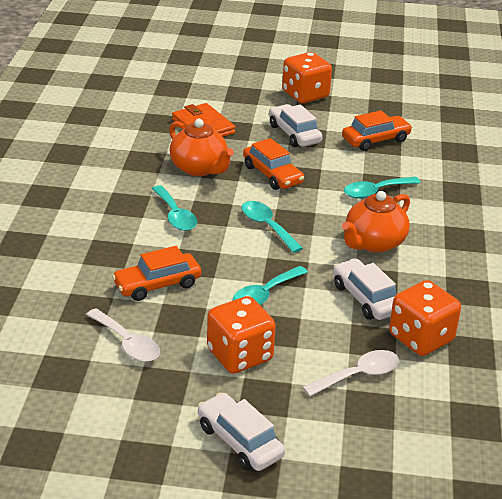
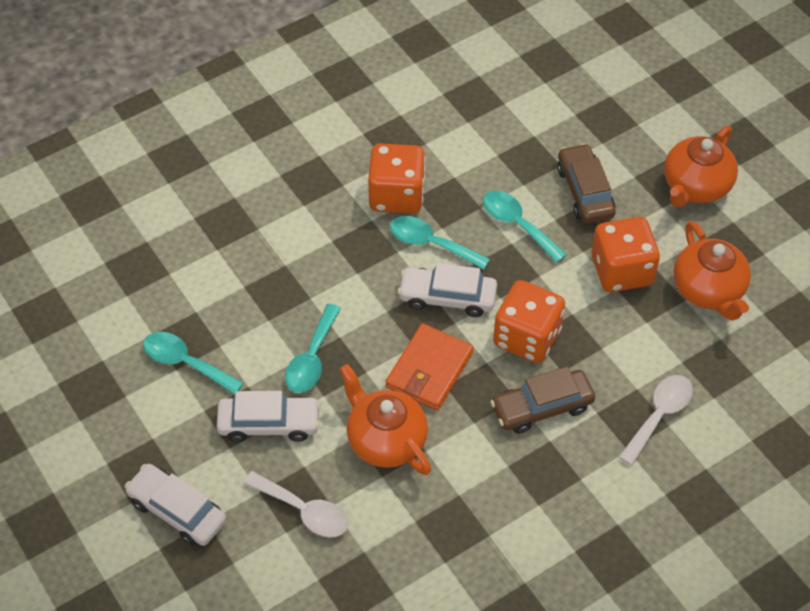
brown car: none = 0 -> [490,366,595,434] [557,143,616,223] = 2
orange car: [112,246,201,301] [243,138,304,190] [342,110,412,151] = 3 -> none = 0
orange teapot: [169,119,234,176] [342,191,410,253] = 2 -> [340,364,431,475] [664,126,738,207] [674,221,751,321] = 3

